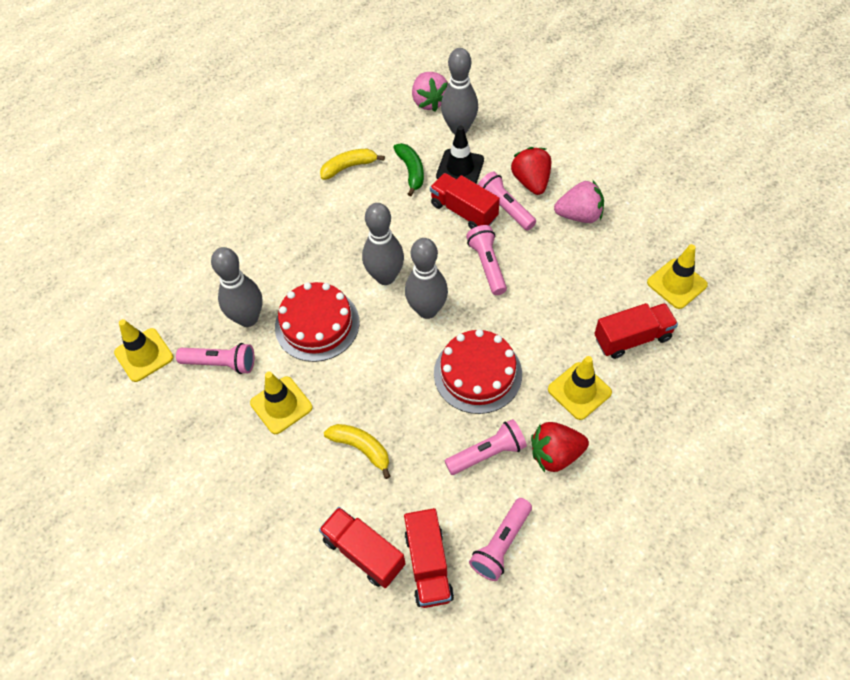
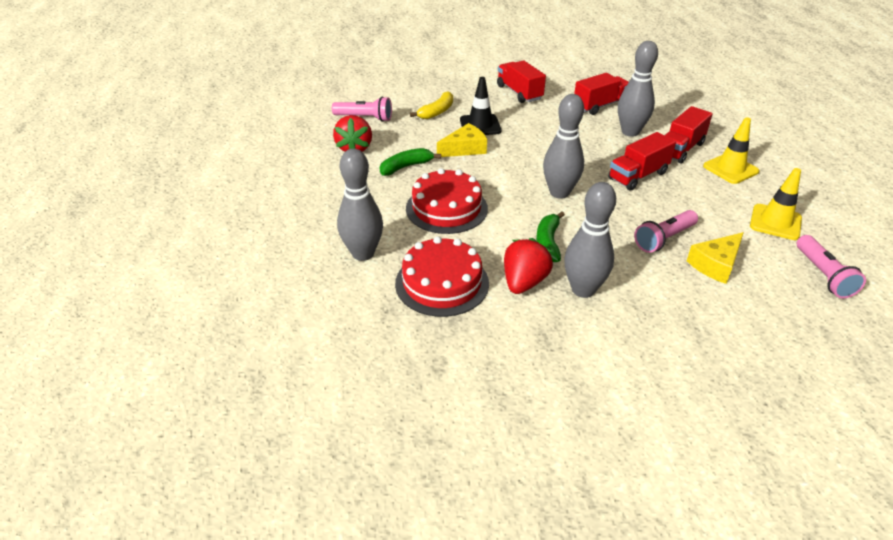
green banana: [393,143,424,196] = 1 -> [379,148,441,176] [536,211,565,262] = 2
pink flashlight: [176,343,255,374] [445,419,527,475] [466,225,507,295] [469,498,532,581] [478,172,536,230] = 5 -> [332,96,392,122] [634,210,698,253] [797,235,866,299] = 3
pink strawberry: [412,72,448,111] [554,181,604,223] = 2 -> none = 0
yellow banana: [320,149,385,180] [324,424,391,479] = 2 -> [410,91,453,119] = 1
yellow cheese: none = 0 -> [437,123,487,157] [687,232,744,284] = 2
yellow traffic cone: [114,319,173,382] [250,371,312,434] [548,356,612,420] [647,244,708,309] = 4 -> [703,117,759,184] [750,168,802,240] = 2

